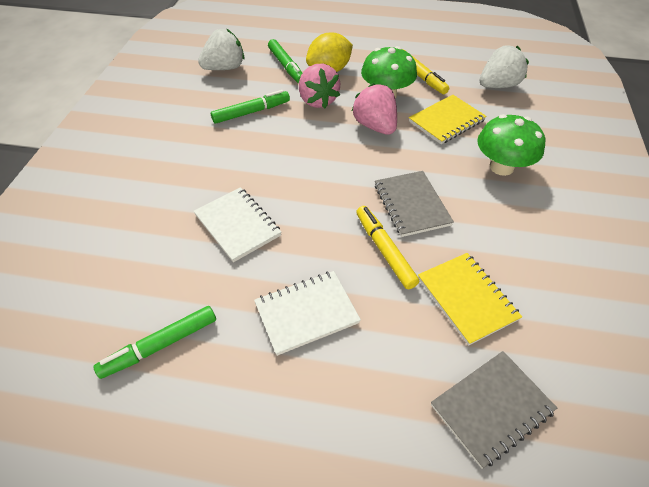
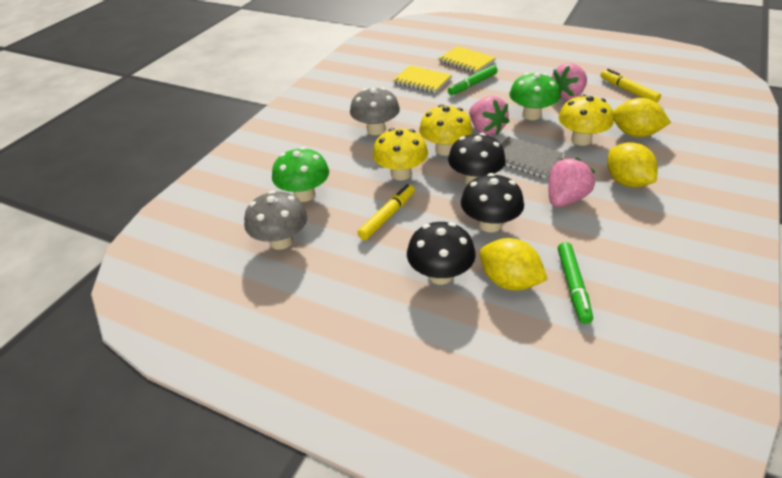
black mushroom: none = 0 -> [407,222,476,285] [448,133,506,185] [461,173,524,233] = 3
green marker: [94,306,216,379] [211,90,290,124] [268,39,302,83] = 3 -> [448,65,498,95] [558,242,593,324] = 2
grey mushroom: none = 0 -> [244,190,308,250] [350,88,400,135] = 2
grey notebook: [375,171,454,237] [431,351,557,469] = 2 -> [501,137,563,178] = 1
pink strawberry: [299,64,340,109] [352,83,397,135] = 2 -> [469,96,509,136] [548,158,595,207] [551,63,587,100] = 3
white notebook: [194,187,281,262] [254,271,361,356] = 2 -> none = 0
white strawberry: [198,29,244,70] [480,45,529,88] = 2 -> none = 0
yellow lemon: [306,32,353,72] = 1 -> [479,238,548,290] [607,142,658,188] [613,98,671,137] = 3
yellow mushroom: none = 0 -> [373,128,428,181] [419,105,473,156] [558,94,614,146] = 3

